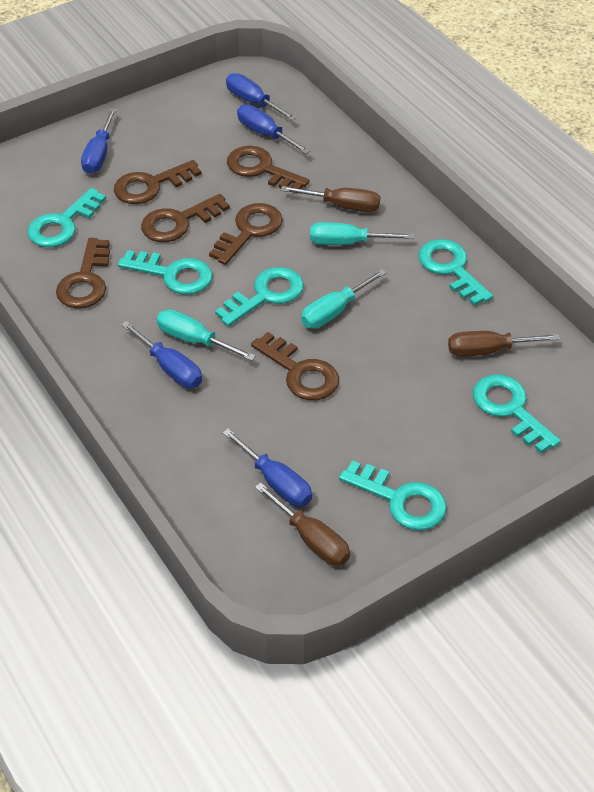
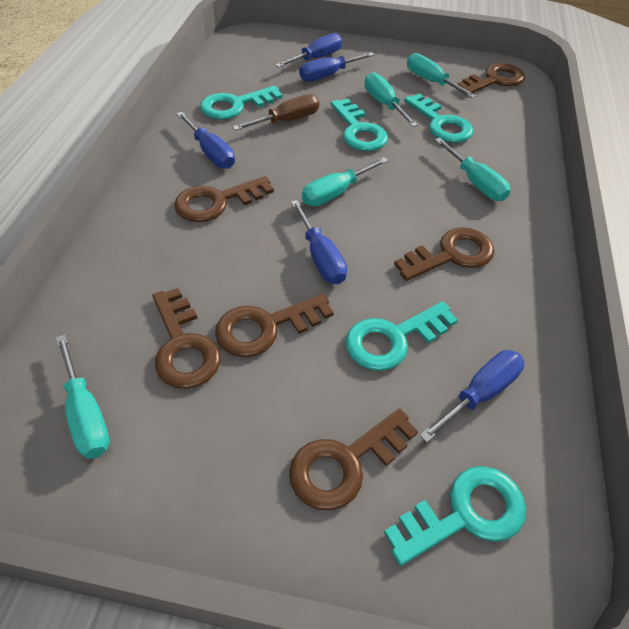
brown screwdriver: [255,482,350,566] [281,186,380,212] [448,331,560,357] = 3 -> [232,94,319,131] = 1
turquoise key: [28,188,106,247] [118,250,213,295] [215,267,304,326] [339,460,447,531] [418,239,493,306] [473,374,561,453] = 6 -> [200,86,282,120] [331,99,388,151] [345,301,458,371] [384,466,526,566] [404,93,473,143] = 5
turquoise screwdriver: [157,309,256,361] [301,269,387,328] [310,222,413,245] = 3 -> [56,335,110,459] [302,157,389,206] [364,72,418,127] [407,53,476,98] [435,138,511,201] = 5

